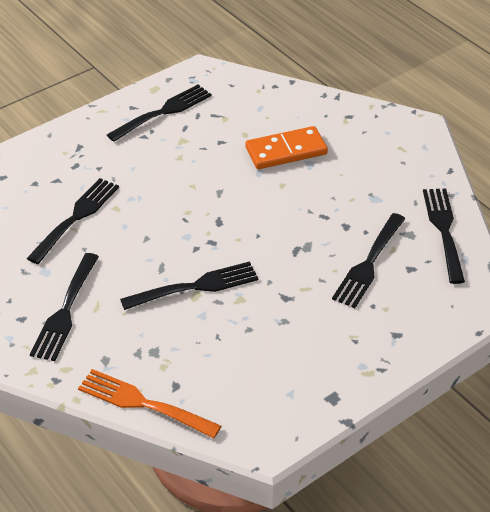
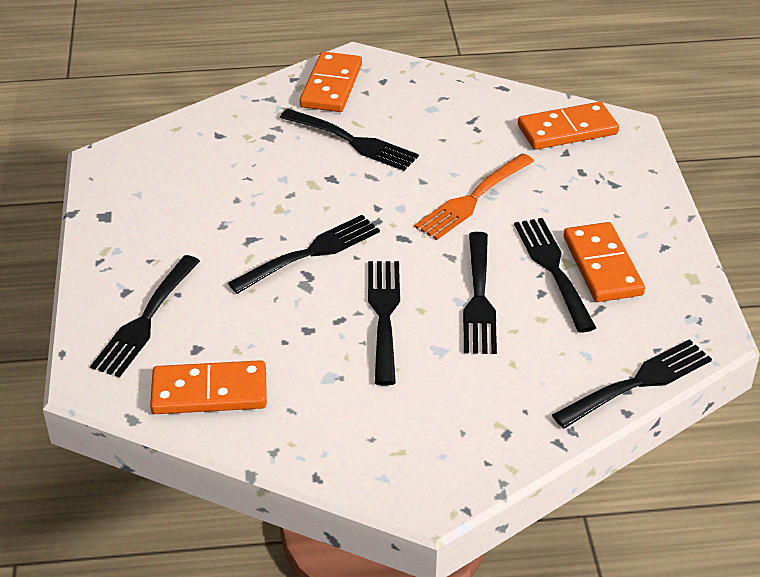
black fork: [27,178,119,264] [30,253,99,361] [107,84,212,142] [120,261,258,310] [332,213,405,308] [423,189,465,284] = 6 -> [90,255,200,378] [228,215,380,294] [280,109,419,171] [368,261,400,385] [463,232,497,354] [514,218,596,333] [552,339,712,428] = 7
orange domino: [246,126,328,169] = 1 -> [150,360,267,414] [300,52,362,112] [518,102,619,150] [564,222,645,302] = 4

